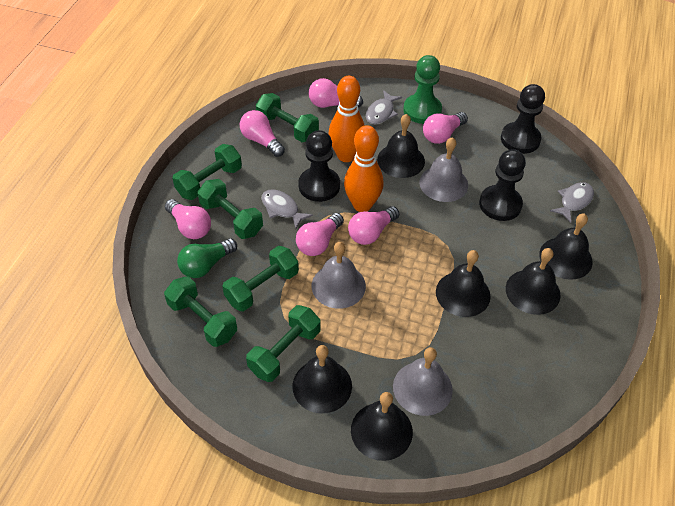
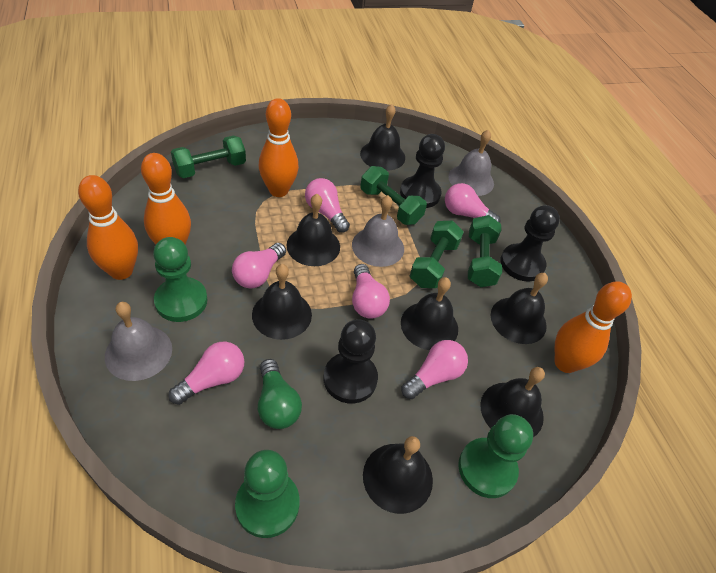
black bell: [292,345,352,414] [351,392,413,461] [377,114,425,178] [436,250,491,317] [506,248,561,315] [539,213,593,280] = 6 -> [252,264,312,340] [287,194,340,266] [360,104,405,171] [363,436,433,514] [401,277,458,350] [480,367,545,437] [491,273,548,344] = 7
green dumbbell: [164,276,237,347] [172,144,242,200] [197,179,263,239] [222,246,299,311] [246,305,321,382] [256,93,319,142] = 6 -> [171,136,246,178] [360,166,427,225] [410,221,464,288] [468,215,502,287] = 4
green pawn: [403,55,442,124] = 1 -> [153,237,207,322] [235,450,300,538] [458,414,533,498] = 3
grey fish: [261,189,313,228] [366,90,402,124] [550,182,594,223] = 3 -> none = 0
orange bowling pin: [328,76,365,162] [344,125,384,212] = 2 -> [78,175,138,280] [141,153,191,244] [259,98,299,197] [555,281,632,373] = 4

